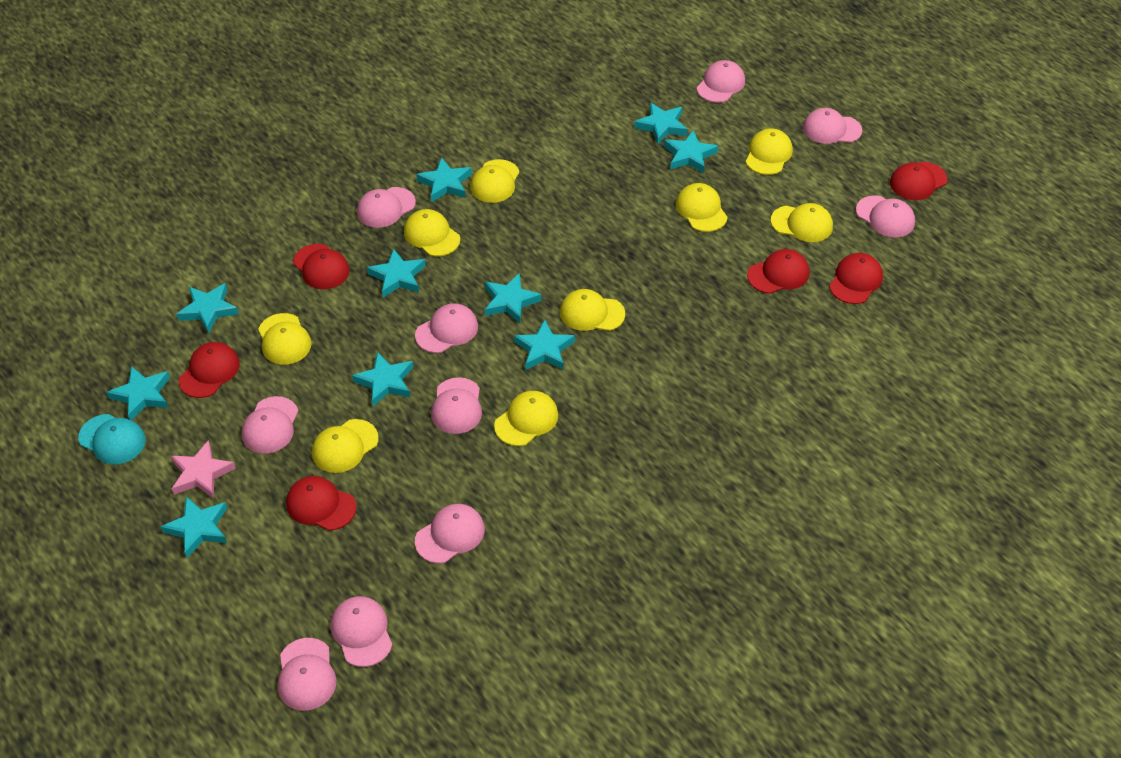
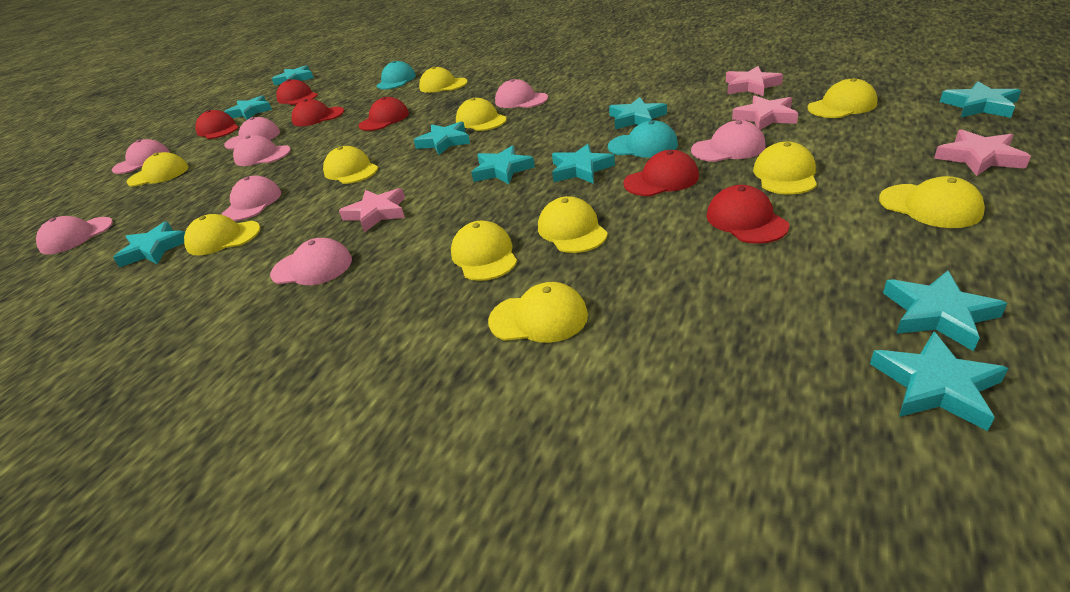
pink cap: [242,396,299,454] [278,638,337,711] [331,596,392,667] [357,187,416,228] [415,303,478,353] [415,504,485,564] [431,377,482,434] [696,60,745,103] [803,108,862,144] [856,195,915,238] = 10 -> [36,216,113,254] [112,139,170,174] [222,176,281,221] [224,117,280,149] [233,135,291,166] [270,238,352,285] [495,79,548,108] [691,120,766,162] = 8
pink star: [171,440,236,499] = 1 -> [339,188,405,233] [726,66,783,96] [732,95,798,130] [934,129,1031,176] = 4
turquoise cap: [78,414,146,465] = 1 -> [376,61,416,89] [608,120,678,158] = 2
yellow cap: [258,313,311,365] [312,419,379,473] [404,209,460,256] [470,159,520,203] [494,391,558,446] [560,289,625,331] [676,183,728,232] [746,128,793,175] [771,203,833,242] = 9 -> [126,152,189,187] [184,214,260,256] [323,146,378,184] [419,67,467,93] [451,221,517,281] [456,98,507,131] [488,282,588,343] [538,196,608,253] [753,142,817,195] [807,78,878,118] [879,176,985,228] = 11

